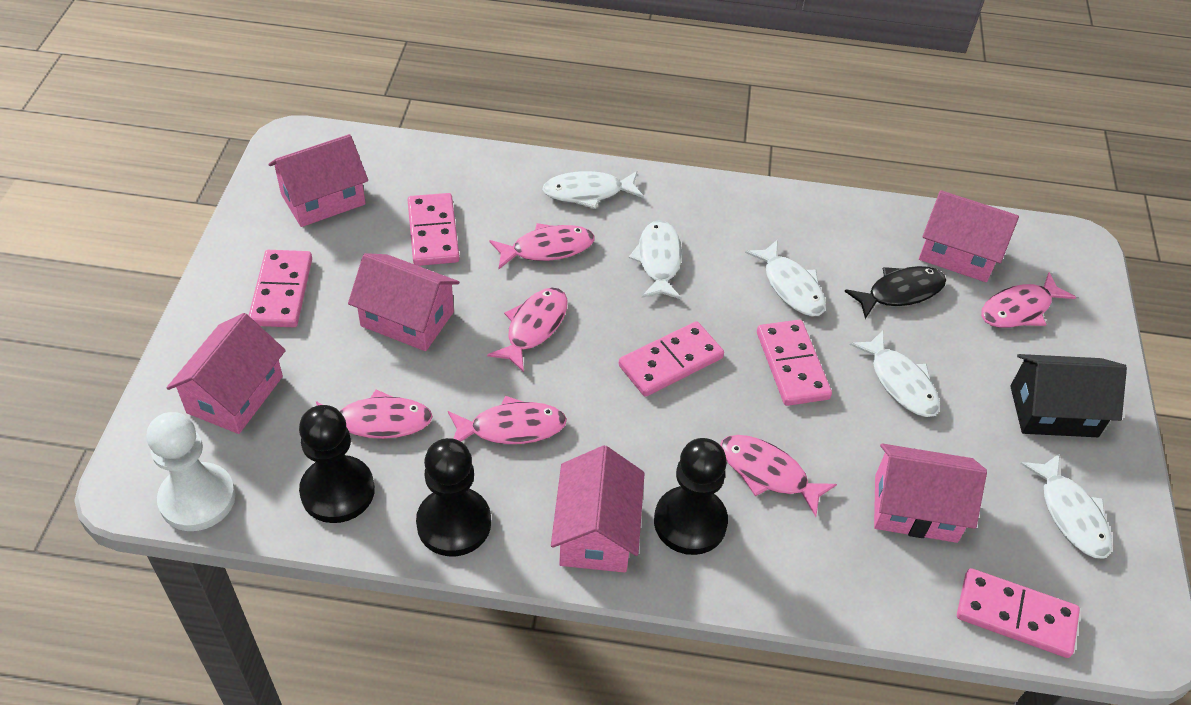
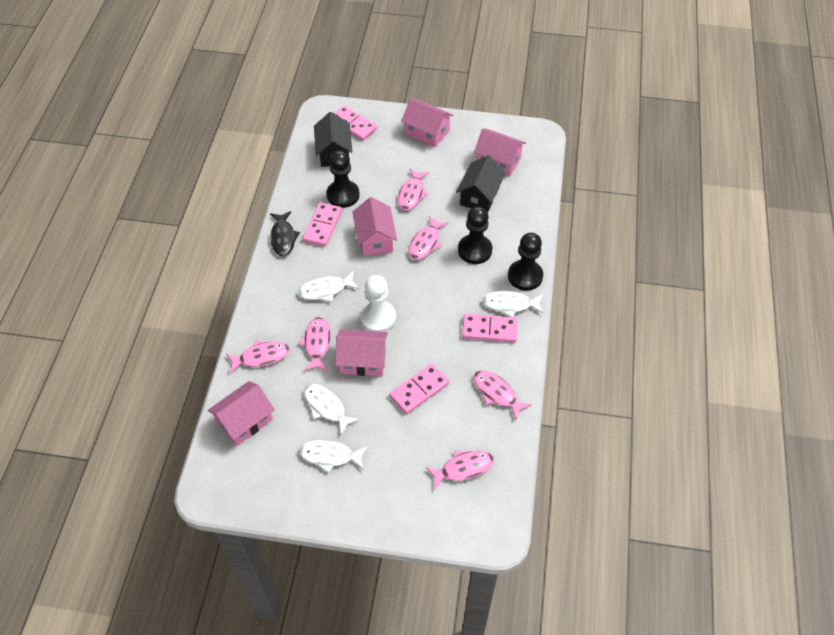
black house: [1010,354,1127,437] = 1 -> [314,112,352,167] [456,155,506,212] = 2
pink domino: [249,250,312,327] [408,193,460,266] [619,321,724,397] [757,320,832,406] [957,568,1080,658] = 5 -> [303,202,342,247] [334,105,377,141] [389,363,449,414] [462,314,517,342] = 4
pink house: [166,313,286,434] [269,134,368,227] [348,253,460,351] [551,445,645,573] [874,443,987,543] [919,190,1019,282] = 6 -> [208,381,275,446] [335,329,388,376] [352,197,397,256] [401,98,454,147] [474,128,526,177] = 5
white fish: [542,171,643,209] [629,220,682,299] [745,240,826,316] [850,330,940,417] [1020,453,1112,558] = 5 -> [298,272,359,302] [299,440,367,473] [304,384,360,435] [483,291,543,317] = 4

